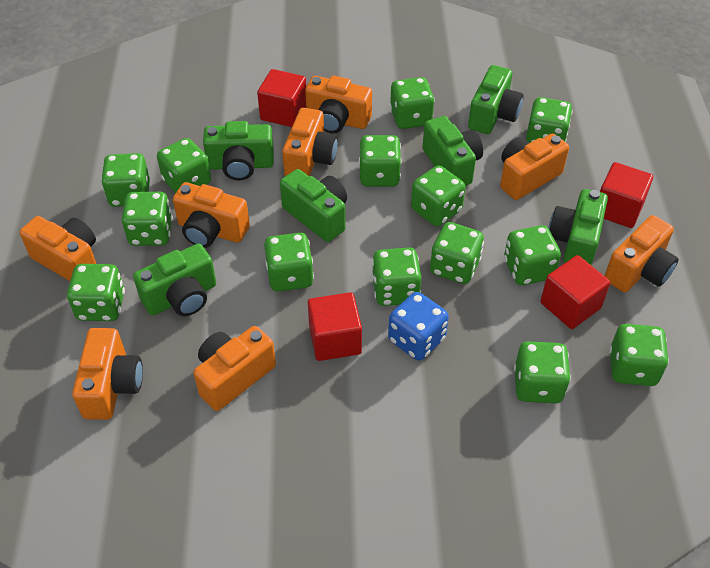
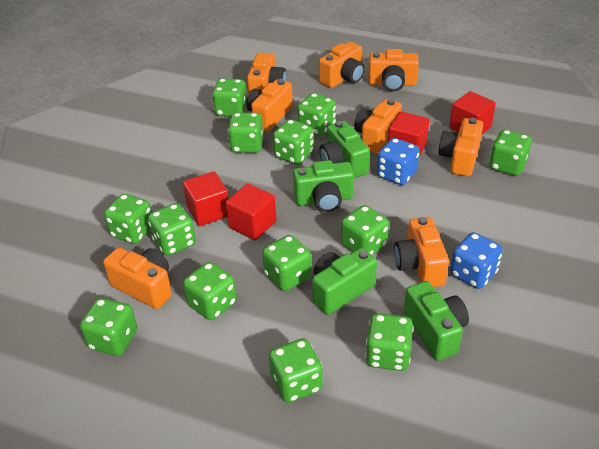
blue dice: [388,292,449,361] = 1 -> [377,138,420,185] [450,232,503,289] = 2
green camera: [133,244,216,316] [203,121,274,181] [280,169,347,242] [423,116,483,186] [468,65,524,134] [549,189,608,265] = 6 -> [293,160,354,212] [312,248,377,315] [319,121,370,178] [404,281,469,361] = 4
green dice: [67,264,125,321] [101,153,150,207] [122,192,173,246] [157,138,211,193] [264,233,314,292] [359,135,402,187] [372,248,422,306] [390,77,435,129] [411,165,466,226] [430,222,484,284] [504,225,561,285] [514,341,571,403] [526,97,573,143] [609,324,669,386] = 14 -> [80,298,137,356] [104,194,152,244] [148,203,196,256] [183,262,237,320] [212,78,247,117] [228,113,263,153] [262,235,312,291] [269,338,323,402] [273,119,314,165] [297,93,336,136] [341,205,389,255] [365,313,414,371] [489,130,532,176] = 13

